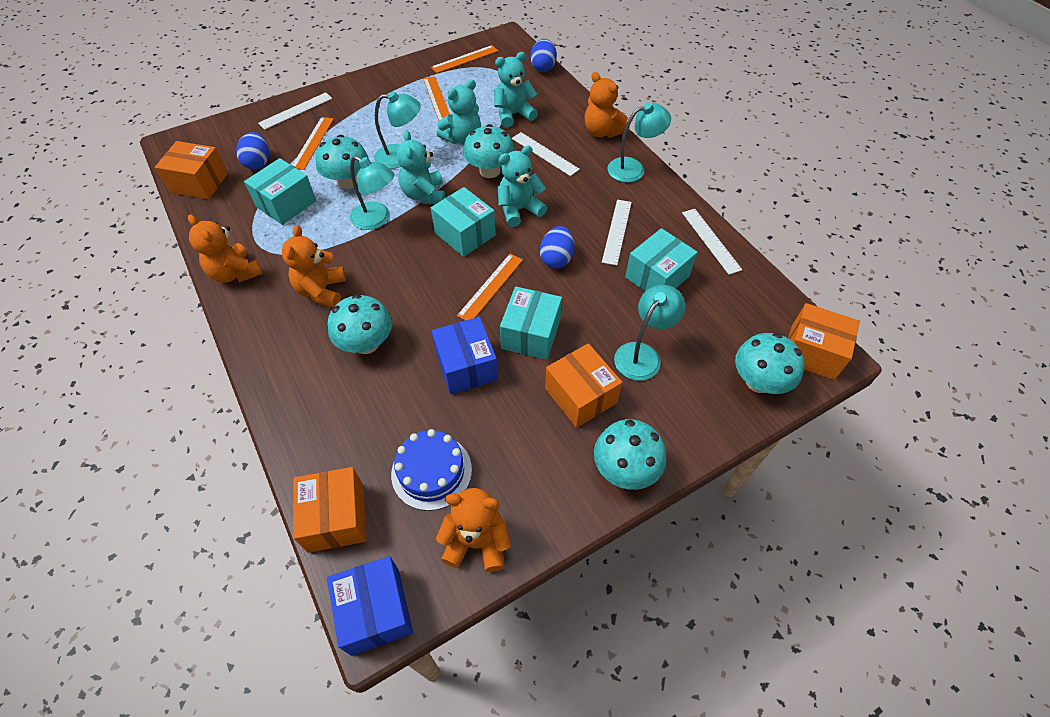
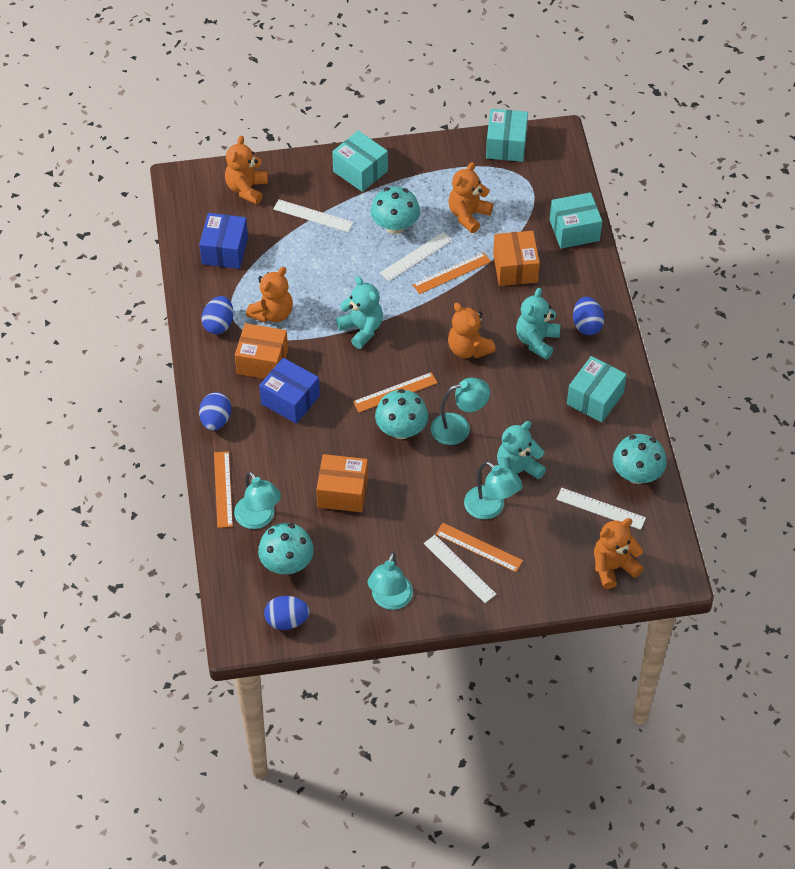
blue cake: [391,429,472,511] = 1 -> none = 0
blue egg: [236,132,269,169] [530,39,557,72] [540,226,575,268] = 3 -> [199,392,231,431] [201,296,234,334] [264,596,310,630] [573,297,604,335] = 4
orange box: [155,141,228,199] [293,467,366,553] [545,343,622,428] [788,303,860,380] = 4 -> [235,323,288,379] [316,454,368,512] [493,231,540,286] = 3
orange teddy bear: [188,215,263,283] [282,225,346,307] [436,488,511,572] [585,72,627,138] = 4 -> [225,136,268,205] [246,267,293,323] [448,162,493,233] [448,303,496,358] [594,518,643,589] = 5
turquoise mushroom: [315,135,369,189] [328,294,392,354] [463,124,514,178] [594,419,666,490] [735,333,804,394] = 5 -> [258,523,314,574] [371,186,420,234] [375,389,428,439] [613,434,667,484] = 4
turquoise teddy bear: [397,130,445,204] [437,79,481,144] [494,52,538,128] [498,145,547,227] = 4 -> [336,276,383,349] [497,421,546,492] [516,288,561,360] = 3

